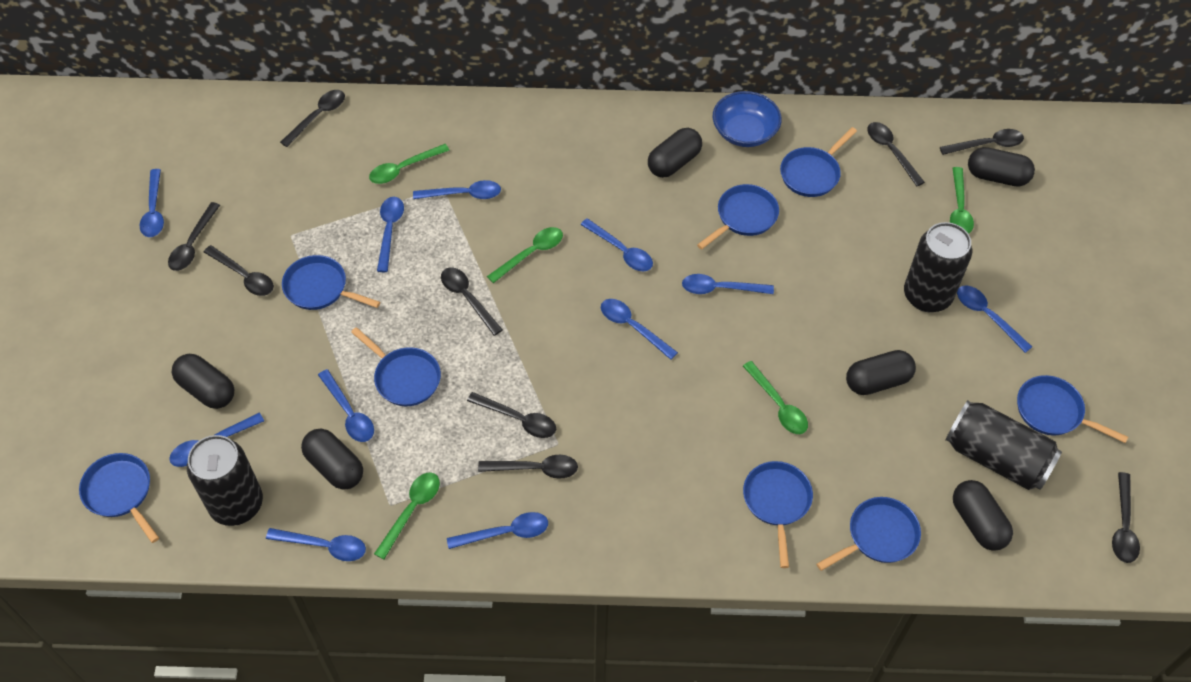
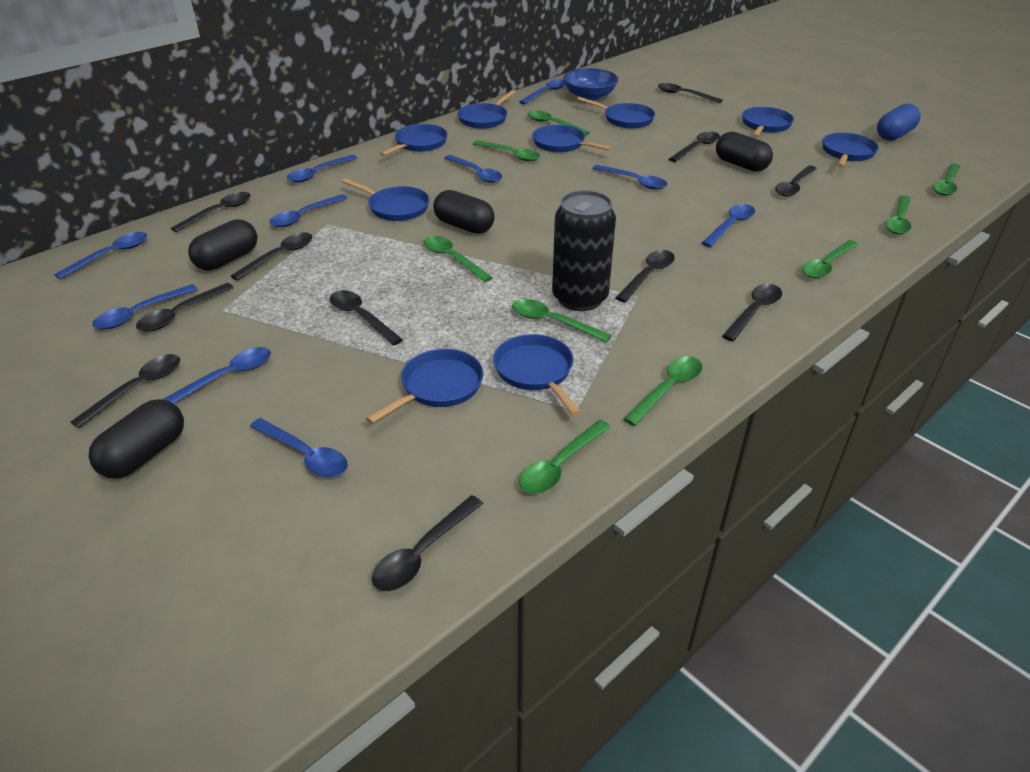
black can: [187,435,263,526] [904,222,972,312] [945,400,1062,490] = 3 -> [552,190,616,311] = 1
black capsule: [172,354,234,409] [301,429,363,490] [648,128,702,178] [846,350,916,395] [953,480,1013,551] [968,147,1035,187] = 6 -> [89,399,184,479] [188,219,258,271] [433,190,495,234] [716,132,773,172] = 4
black spoon: [168,202,220,271] [204,245,274,296] [280,90,345,147] [441,267,503,336] [467,392,556,438] [478,455,578,479] [867,122,925,186] [940,129,1024,155] [1112,472,1140,563] = 9 -> [71,354,180,428] [136,283,234,332] [171,192,251,232] [231,232,313,281] [330,290,403,346] [372,495,483,591] [616,250,675,302] [658,83,723,103] [669,131,720,162] [722,284,782,341] [775,165,817,196] = 11
blue capsule: none = 0 -> [877,104,921,141] = 1
blue pan: [79,453,159,543] [282,255,380,310] [351,327,441,406] [697,184,779,249] [743,461,813,568] [780,127,857,197] [817,497,921,571] [1017,375,1128,443] = 8 -> [342,178,429,221] [366,349,483,424] [380,124,447,156] [457,90,516,129] [493,334,581,416] [532,125,613,153] [577,97,655,129] [742,107,794,137] [822,133,879,168] = 9
blue spoon: [140,169,164,237] [169,413,264,467] [266,528,366,561] [318,369,374,442] [377,197,404,272] [413,180,501,199] [447,512,548,549] [581,218,653,272] [601,299,678,360] [682,274,774,294] [957,285,1032,353] = 11 -> [54,232,147,279] [92,284,198,330] [162,347,271,404] [250,418,348,478] [270,194,347,227] [287,155,357,183] [444,155,502,183] [519,79,565,104] [593,165,667,190] [702,204,755,247] = 10
green spoon: [369,144,450,184] [374,472,440,560] [487,227,563,283] [743,361,808,434] [950,167,974,234] = 5 -> [423,236,493,282] [473,140,540,161] [512,299,612,343] [519,420,611,494] [527,110,590,136] [624,356,702,426] [802,240,859,278] [885,195,911,234] [932,163,961,196] = 9

